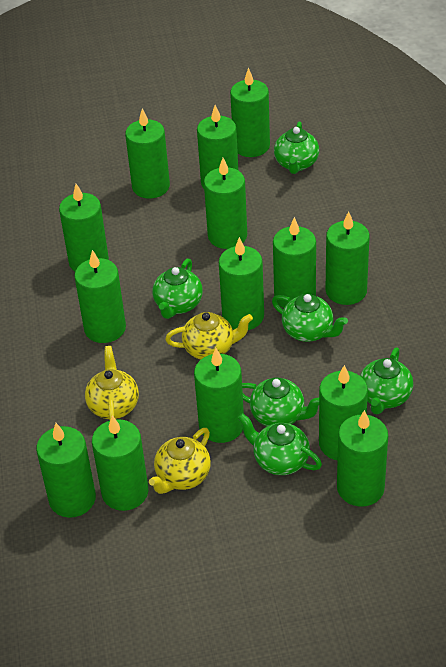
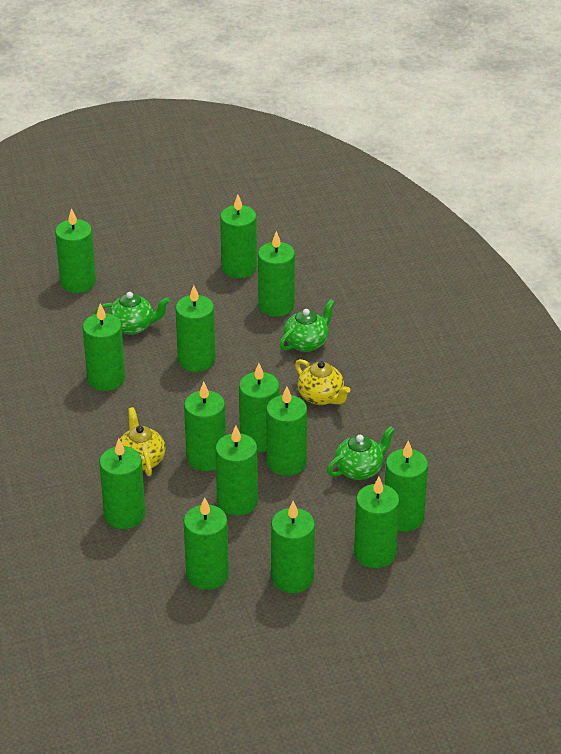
green teapot: [153,258,203,319] [238,413,322,475] [242,377,319,426] [272,294,348,342] [274,122,319,174] [360,347,413,414] = 6 -> [95,292,170,335] [280,299,335,352] [327,426,395,480] = 3
yellow teapot: [85,346,139,420] [149,428,211,494] [165,312,253,360] = 3 -> [120,407,165,476] [295,359,350,405] = 2

